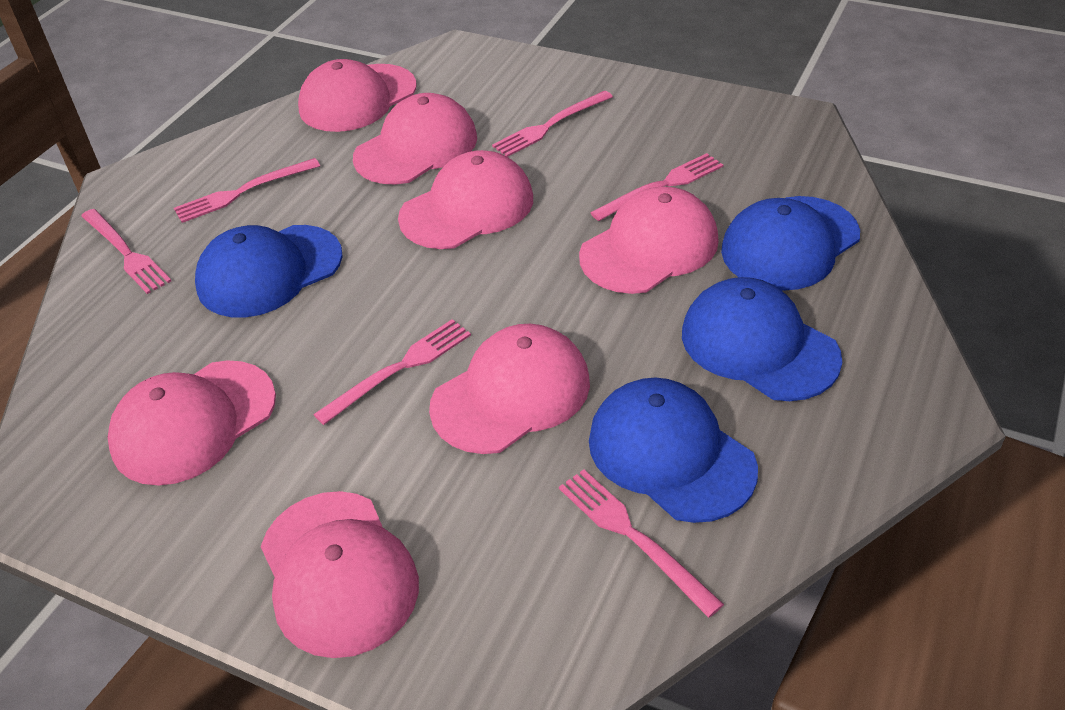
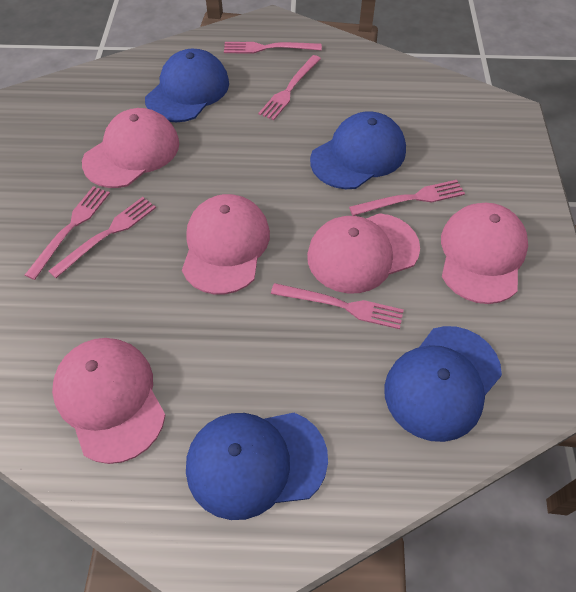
pink cap: [108,360,276,486] [261,491,419,658] [298,59,416,132] [353,93,477,184] [398,150,533,249] [429,324,590,454] [579,186,719,294] = 7 -> [52,338,166,464] [82,108,179,188] [182,194,270,294] [307,213,420,293] [441,203,528,304] = 5

